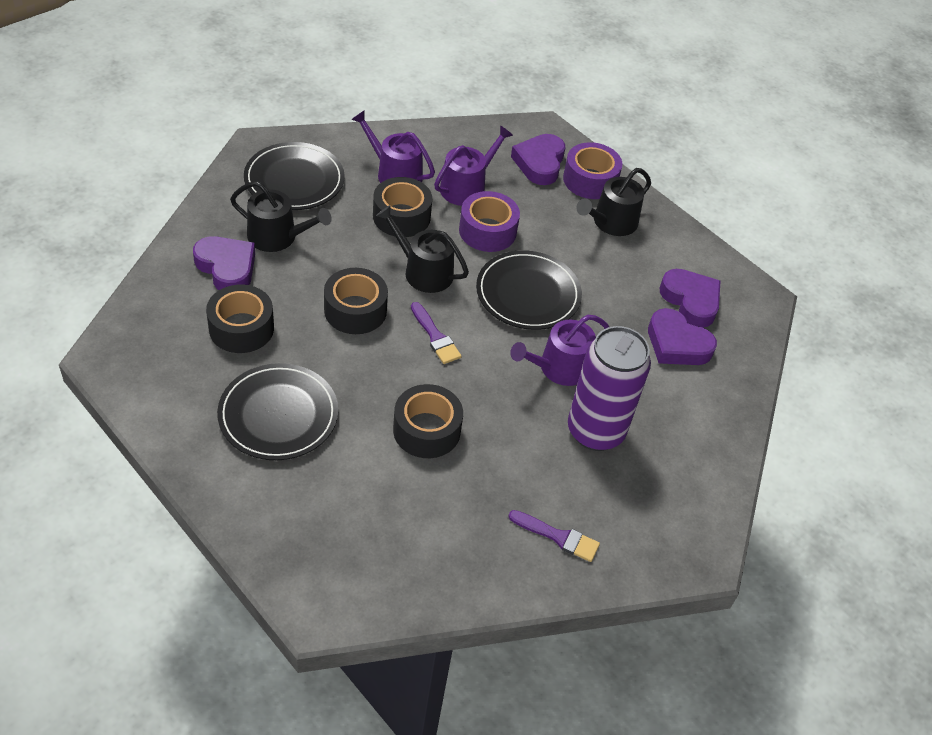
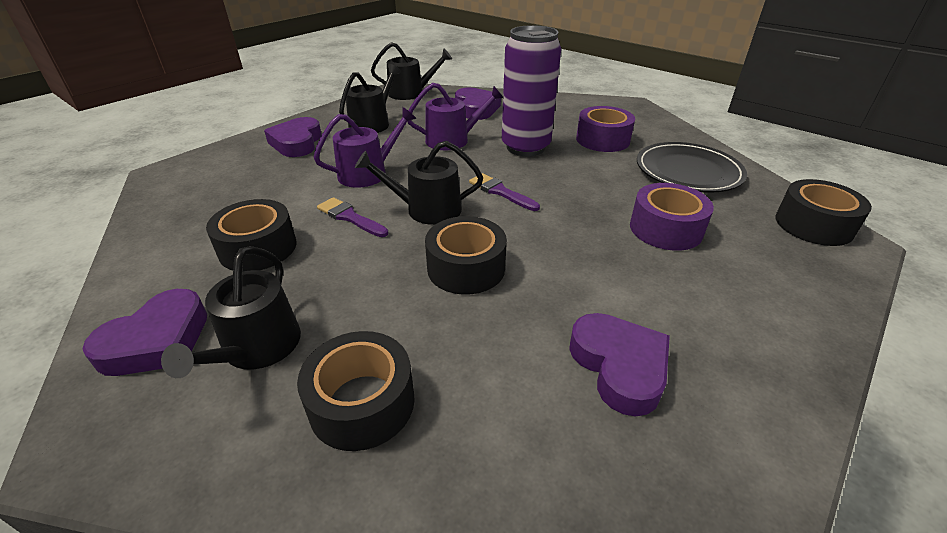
black plate: [217,363,338,460] [244,142,345,210] [476,250,582,330] = 3 -> [637,142,747,193] = 1
black watering can: [230,181,332,252] [376,205,469,293] [576,168,651,236] = 3 -> [161,246,301,378] [339,64,401,133] [355,141,483,225] [371,42,452,100] = 4
purple watering can: [351,110,435,183] [434,125,513,206] [510,315,609,386] = 3 -> [313,107,416,188] [407,83,503,150] = 2

